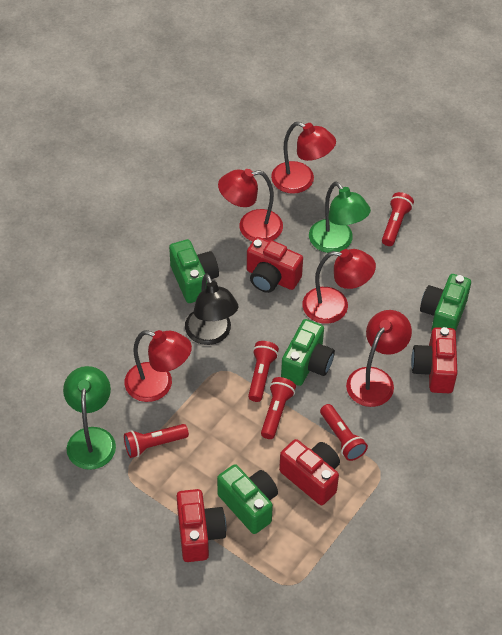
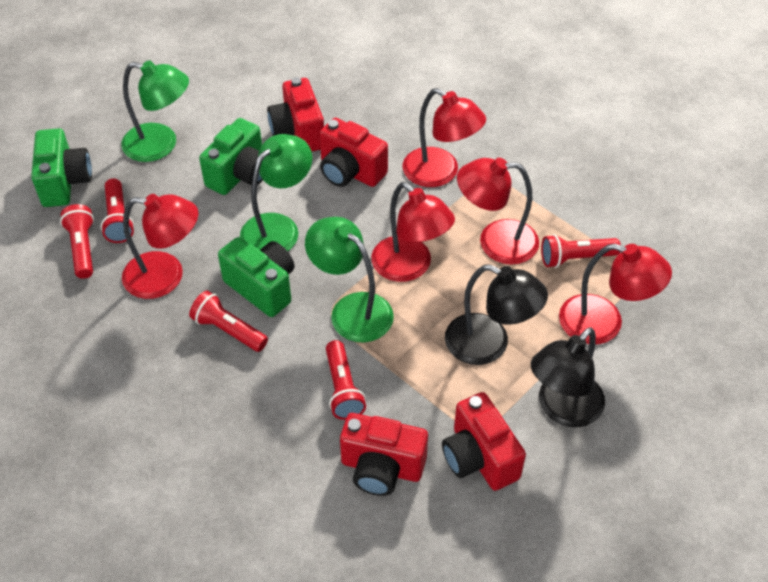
black lamp: [185,273,238,345] = 1 -> [445,264,548,365] [531,327,605,427] = 2
green camera: [169,239,219,303] [217,464,278,534] [281,319,335,386] [420,274,471,331] = 4 -> [31,128,92,207] [199,118,263,195] [218,237,295,317] = 3
green lamp: [63,366,116,470] [309,182,371,253] = 2 -> [121,60,189,162] [240,134,312,251] [305,217,394,343] = 3

